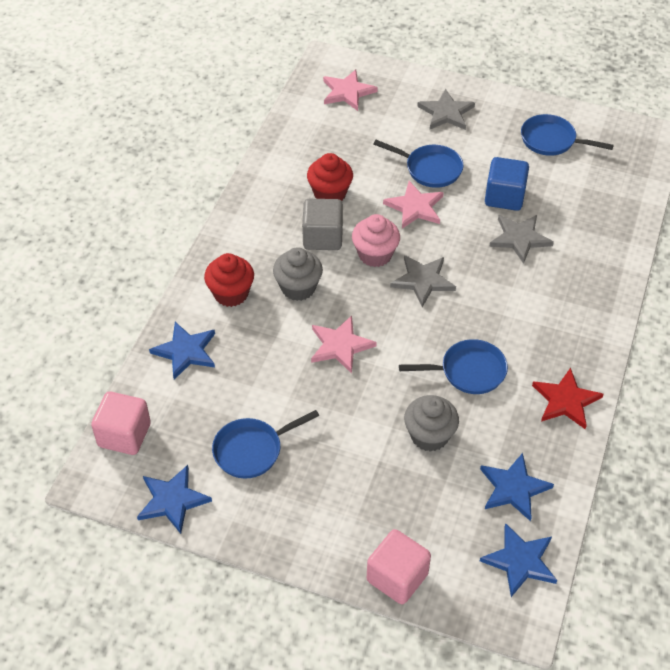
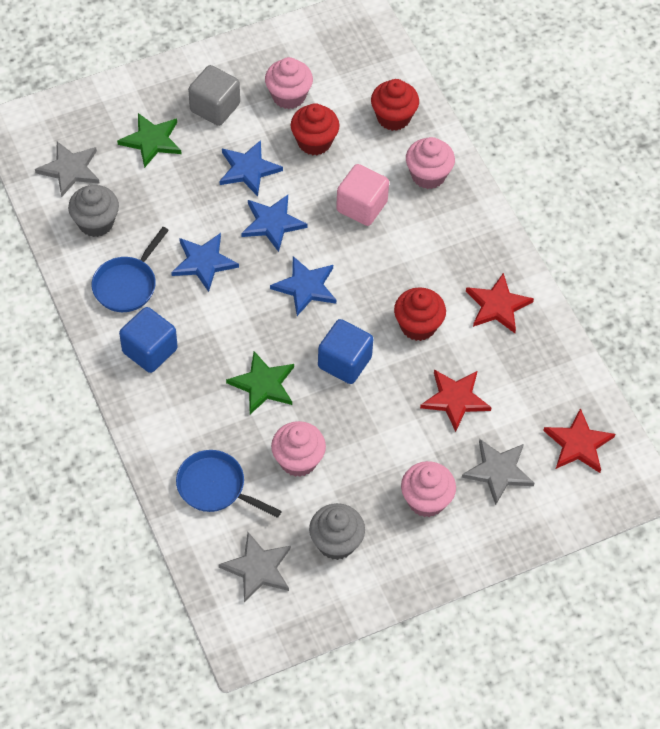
blue cube: [485,157,529,211] = 1 -> [119,307,178,373] [318,319,373,384] = 2
blue pan: [212,410,319,479] [373,140,463,188] [399,339,508,394] [521,114,614,156] = 4 -> [92,227,169,312] [176,450,282,518] = 2
green star: none = 0 -> [117,113,182,168] [226,351,294,414] = 2
pink cube: [91,392,151,455] [367,529,431,604] = 2 -> [336,164,389,226] = 1
pink cupcake: [352,214,400,267] = 1 -> [265,57,313,109] [271,421,326,477] [401,461,456,517] [406,137,455,189] = 4
pink star: [311,316,377,374] [323,69,378,111] [383,181,444,229] = 3 -> none = 0
red cupcake: [204,253,254,307] [307,153,353,201] = 2 -> [291,103,339,155] [371,79,419,131] [394,287,446,341] = 3
red star: [532,368,603,429] = 1 -> [420,369,492,432] [466,273,534,333] [543,408,615,473] = 3

